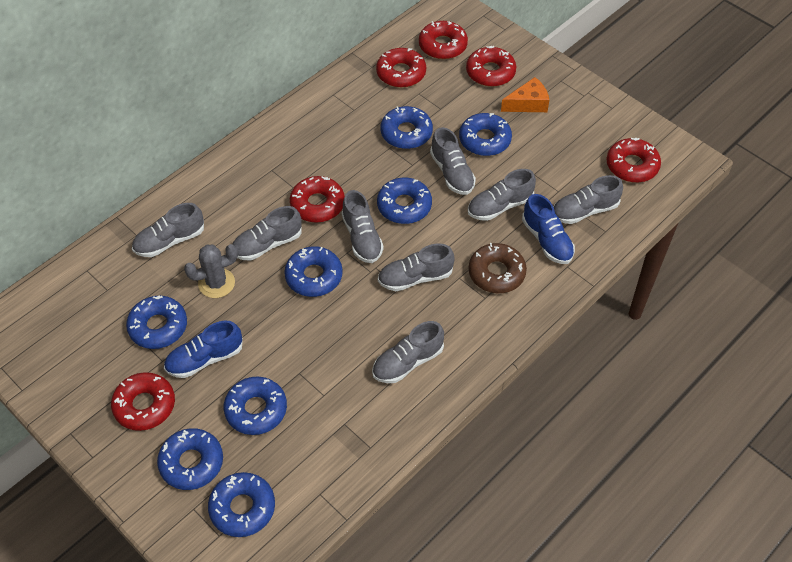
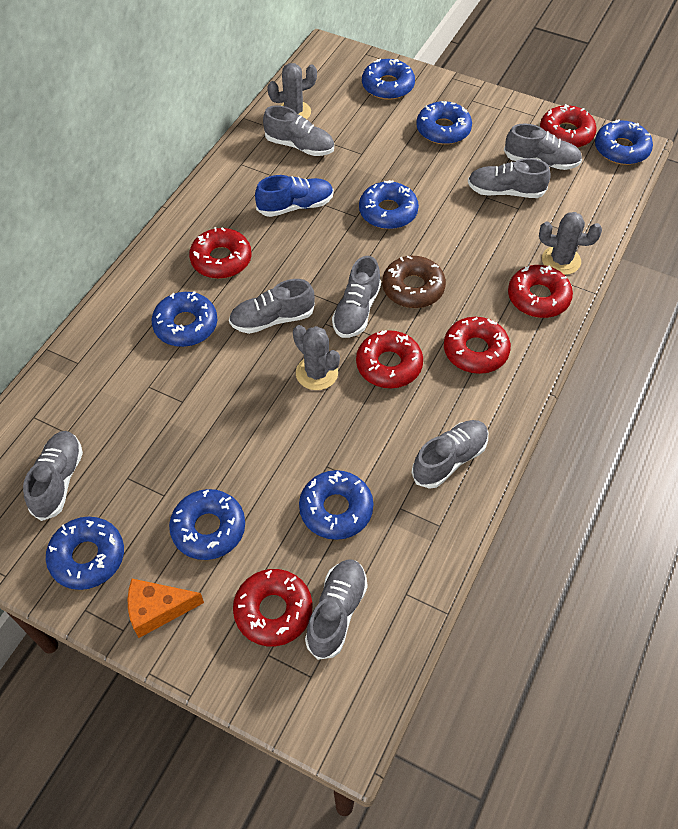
blue shoe: [164,321,243,378] [522,194,575,264] = 2 -> [255,175,334,217] = 1
grey cactus: [184,244,238,298] = 1 -> [267,63,317,119] [293,325,340,390] [539,212,602,275] = 3

